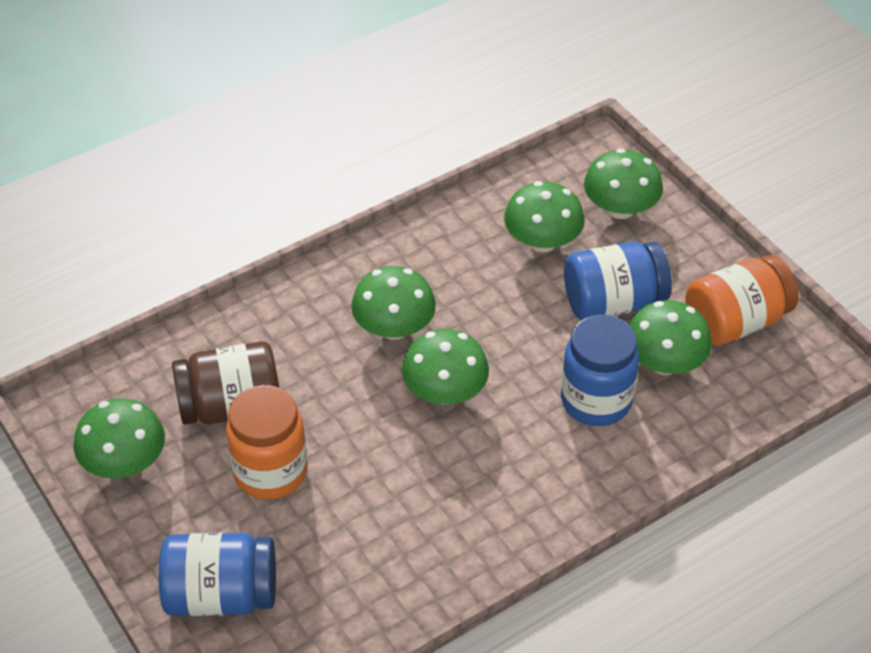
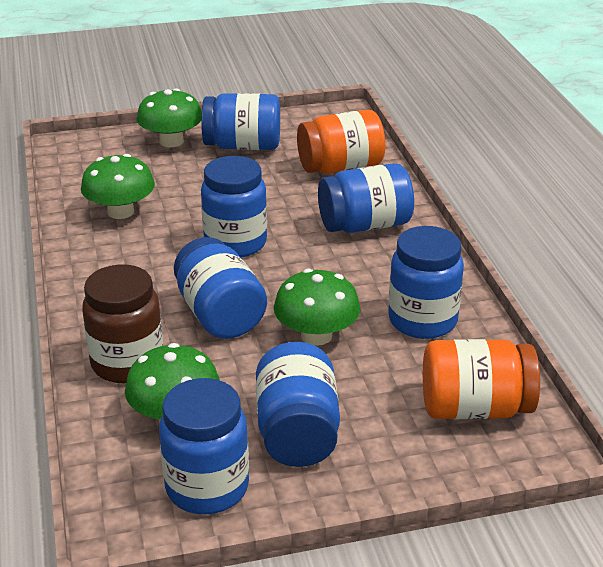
blue jar: [159,533,276,616] [561,314,639,426] [564,242,672,320] = 3 -> [159,378,249,515] [174,237,267,339] [201,93,280,150] [201,156,267,258] [256,342,340,467] [318,163,414,233] [388,226,464,339] = 7
green mushroom: [74,398,165,478] [351,266,436,340] [402,329,489,405] [504,181,585,252] [584,149,663,219] [629,300,712,375] = 6 -> [81,154,155,219] [125,343,220,422] [137,88,202,147] [274,268,360,346] = 4

